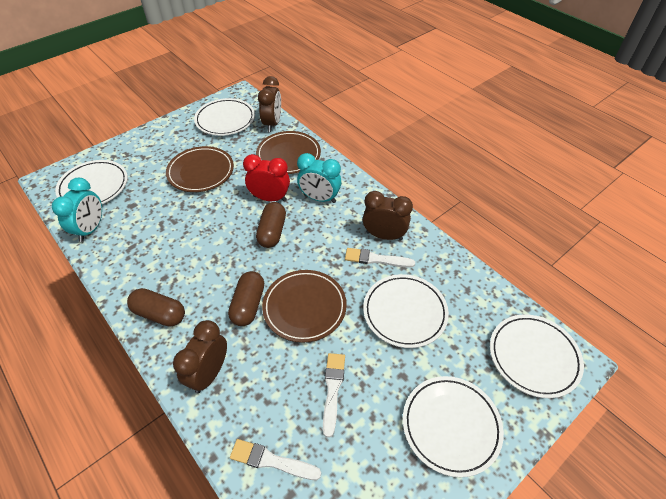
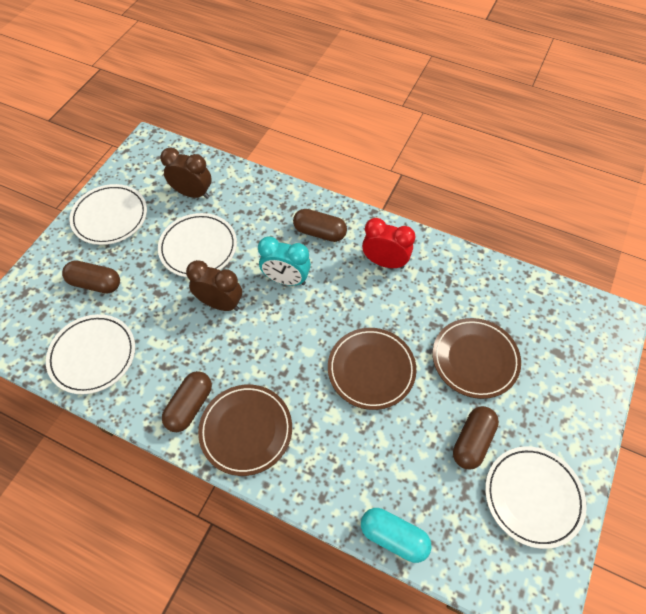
brown capsule: [127,288,185,327] [228,271,264,326] [256,202,286,248] = 3 -> [62,260,120,293] [162,371,212,432] [293,209,347,242] [453,406,499,470] = 4
brown clock: [173,320,227,393] [258,76,281,132] [363,191,413,240] = 3 -> [160,148,211,199] [186,260,242,311] = 2
turquoise capsule: none = 0 -> [361,508,431,563] = 1
turquoise clock: [52,178,102,242] [297,153,341,203] = 2 -> [258,236,311,286] = 1
white brush: [230,439,321,480] [323,353,345,438] [345,248,415,268] = 3 -> none = 0
white plate: [55,160,128,204] [194,98,255,136] [363,274,449,348] [403,376,504,477] [490,314,584,398] = 5 -> [46,314,135,394] [69,184,147,245] [158,213,237,278] [485,446,587,549] = 4

